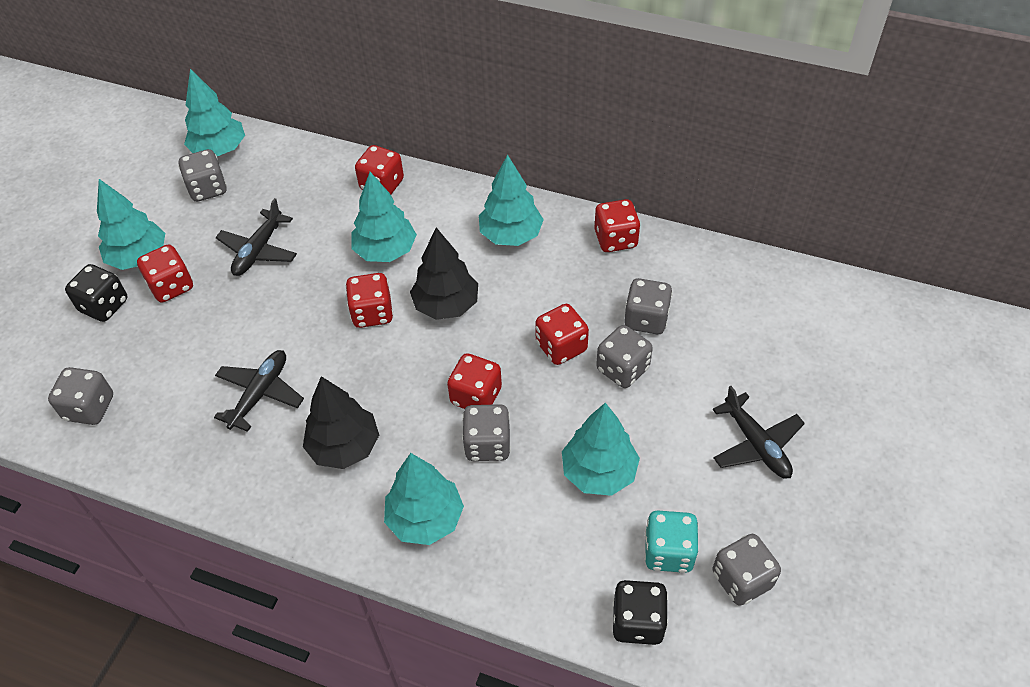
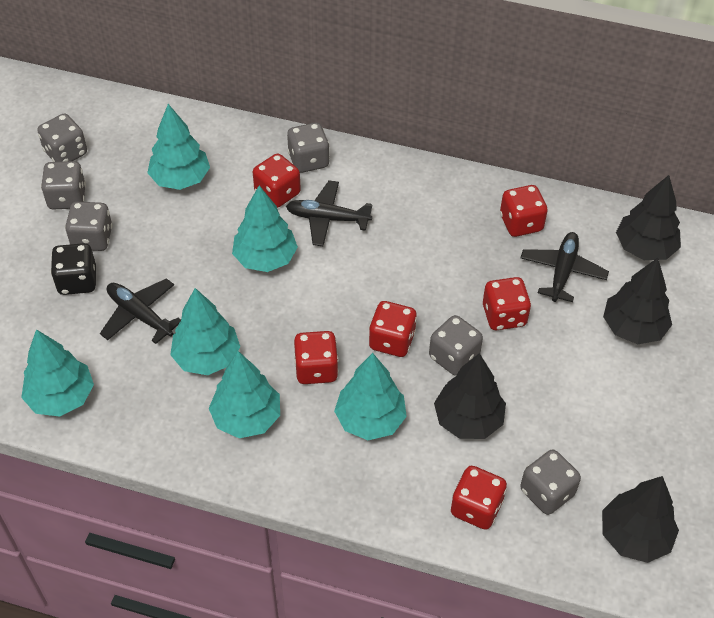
black dice: [65,264,127,322] [613,580,668,645] = 2 -> [51,243,96,295] = 1
black tree: [303,376,379,469] [410,227,478,320] = 2 -> [434,353,506,439] [602,476,679,563] [603,258,672,344] [616,175,681,260] = 4
turquoise dice: [644,510,699,573] = 1 -> none = 0

